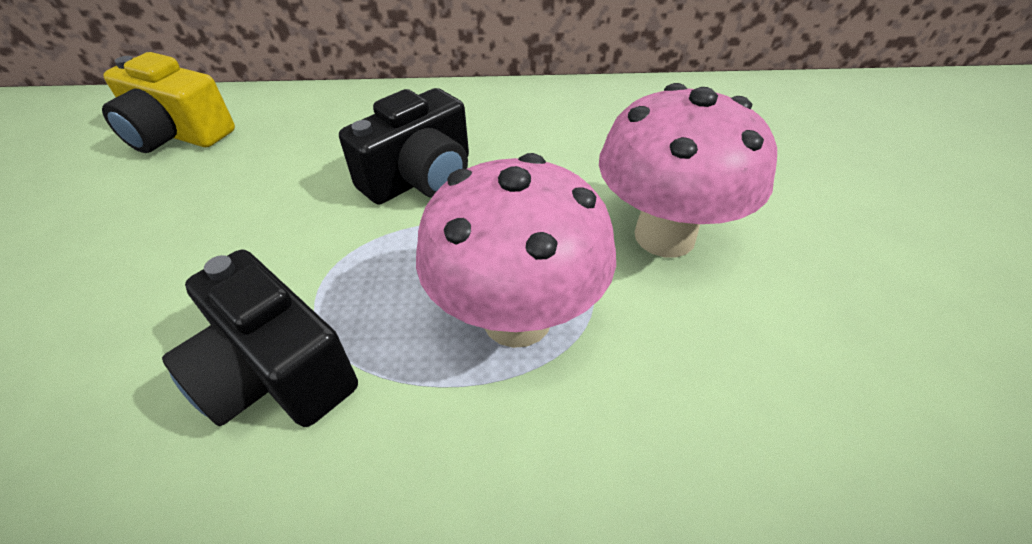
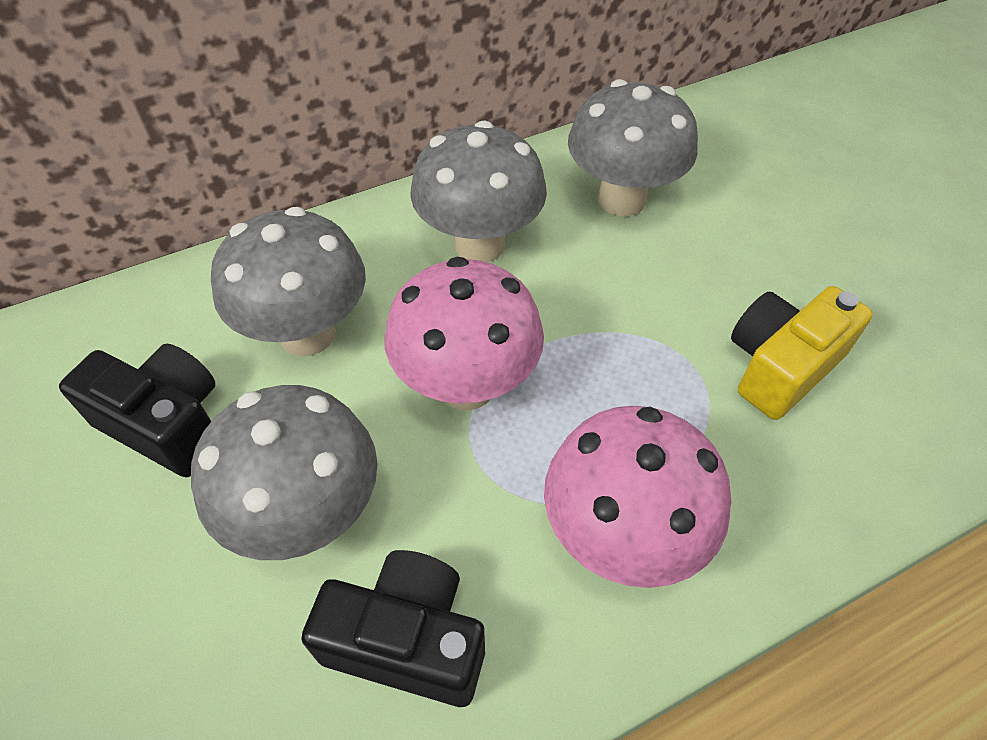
grey mushroom: none = 0 -> [191,385,378,560] [211,207,366,356] [410,121,547,262] [568,79,698,216] = 4

